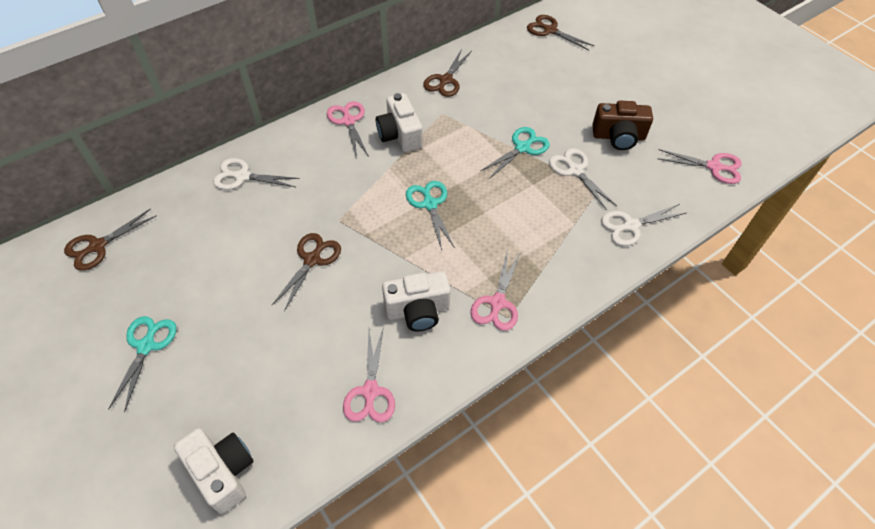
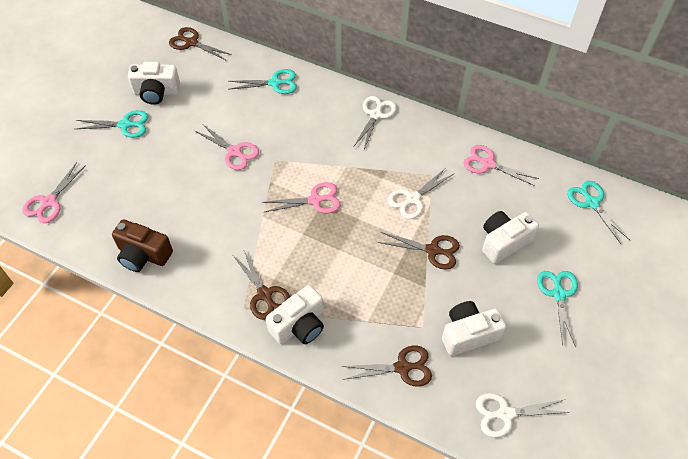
turquoise scissors: [108,316,176,413] [406,181,455,250] [481,127,550,179] = 3 -> [76,110,148,138] [228,69,297,94] [537,271,578,347] [567,181,630,244] = 4
white camera: [174,428,254,514] [376,93,423,152] [382,271,451,331] = 3 -> [128,62,180,105] [266,285,324,344] [442,301,506,356] [482,211,539,264] = 4

